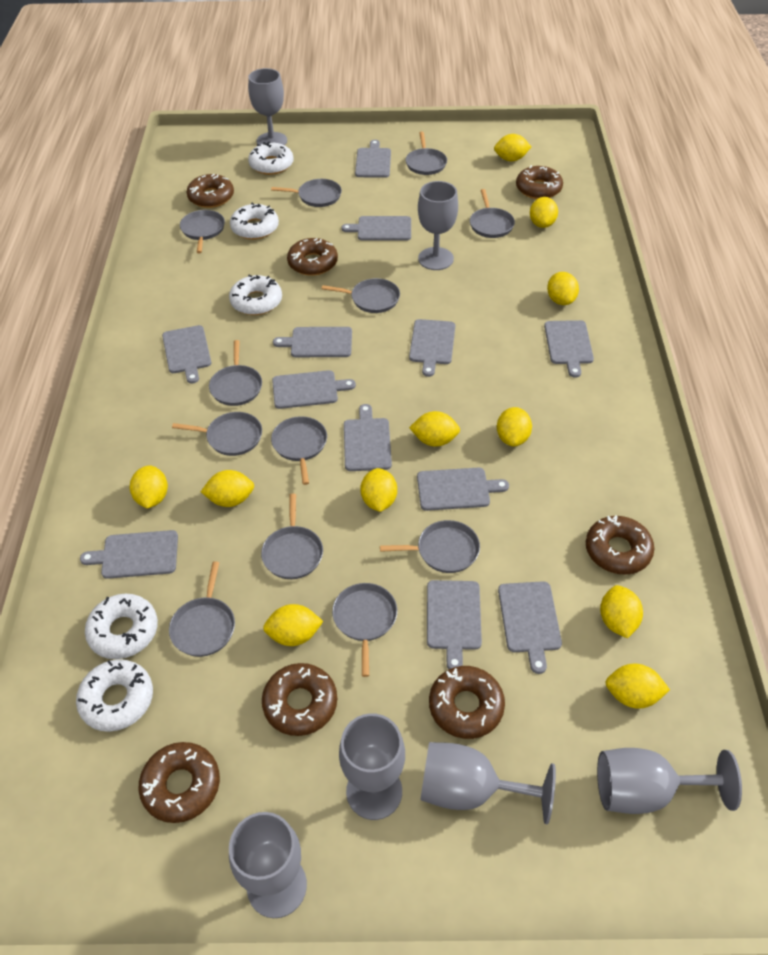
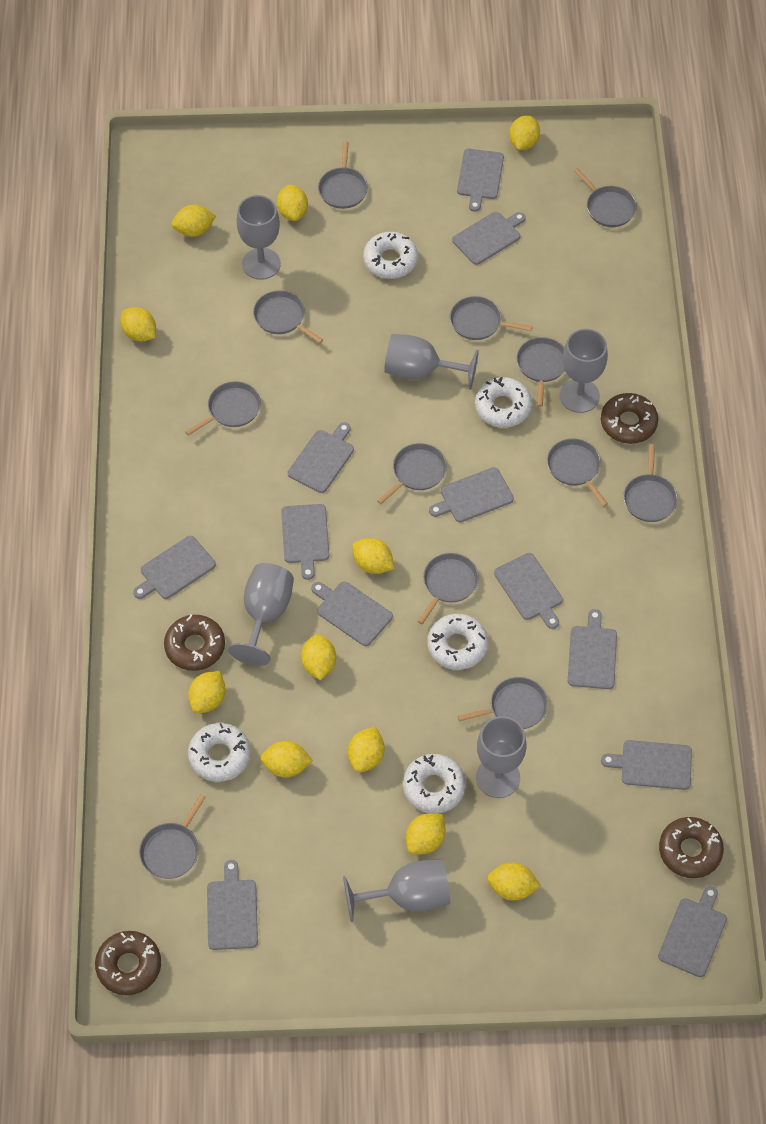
brown donut: [138,742,220,823] [187,174,234,208] [262,663,337,736] [287,238,338,276] [429,666,505,739] [516,165,563,199] [586,515,654,575] = 7 -> [95,931,161,995] [164,614,225,671] [601,393,658,444] [659,817,724,878] = 4

